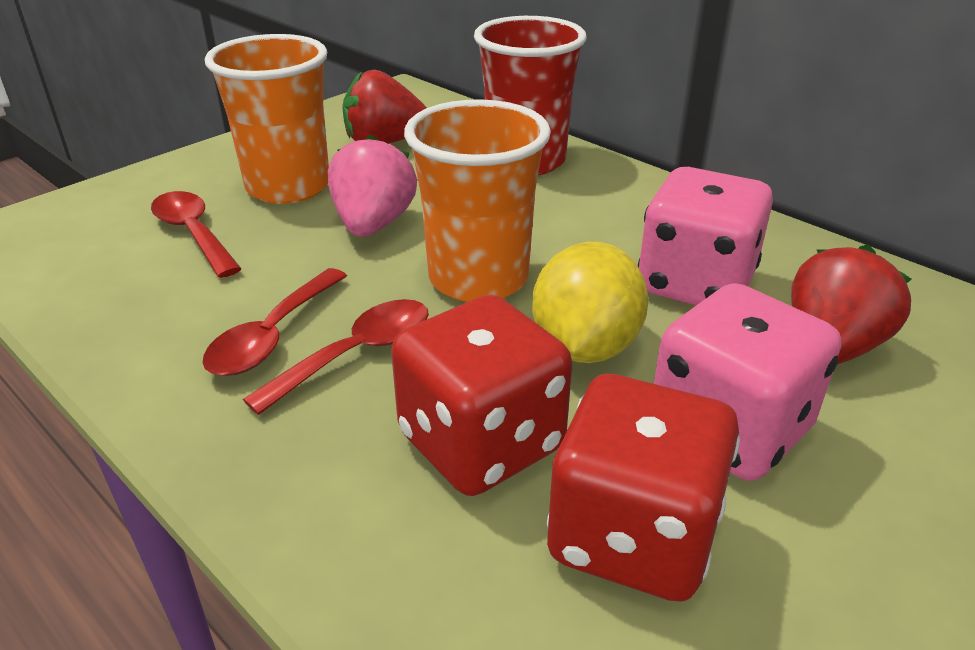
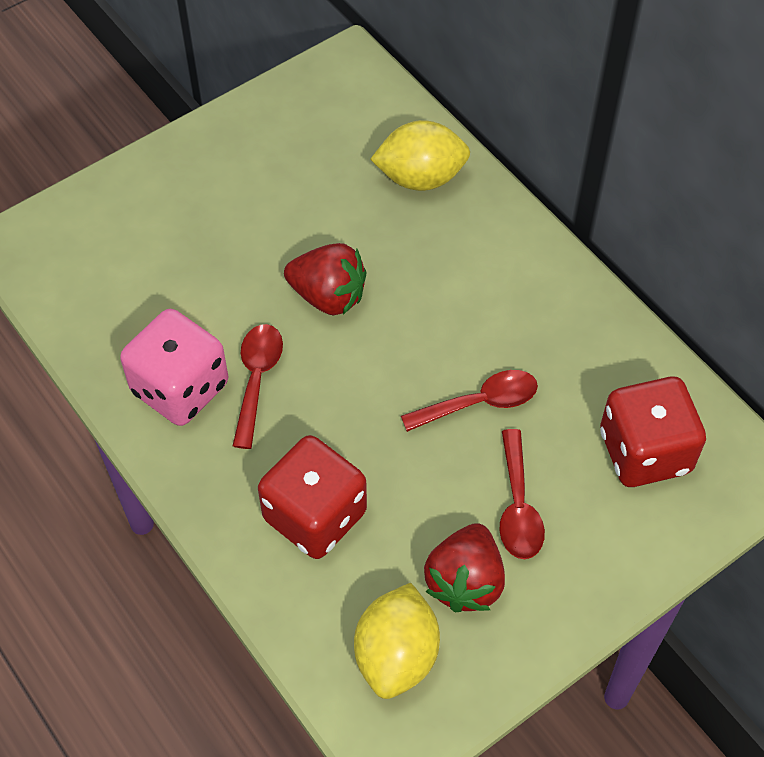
orange cup: [205,34,329,204] [404,99,551,302] = 2 -> none = 0
pink dice: [638,167,773,305] [654,283,841,481] = 2 -> [120,309,228,426] = 1
pink strawberry: [328,135,417,237] = 1 -> none = 0
red cup: [474,16,587,175] = 1 -> none = 0
yellow lemon: [532,242,649,363] = 1 -> [354,583,440,699] [370,120,470,191] = 2

